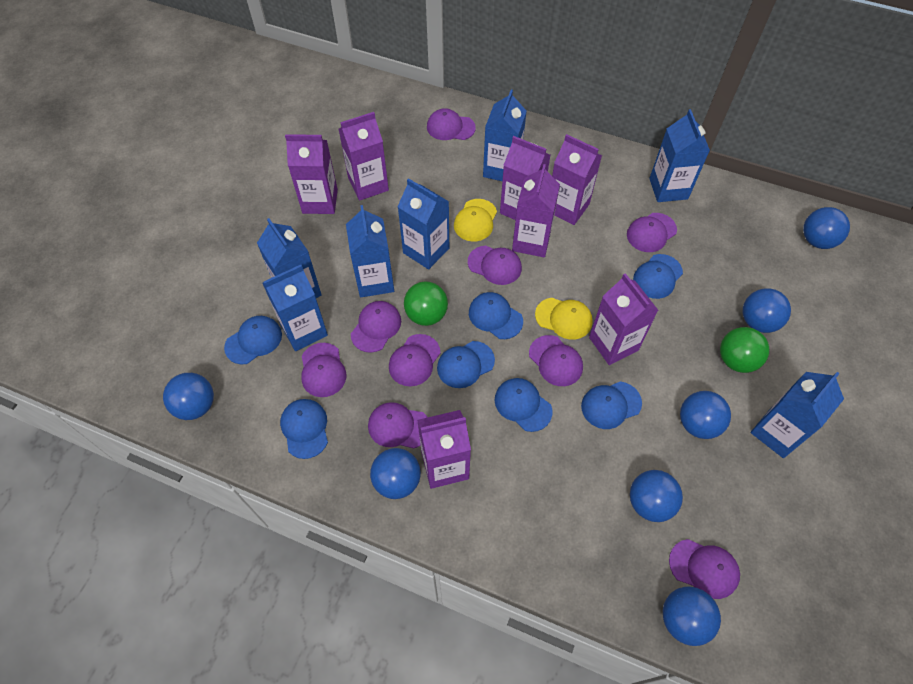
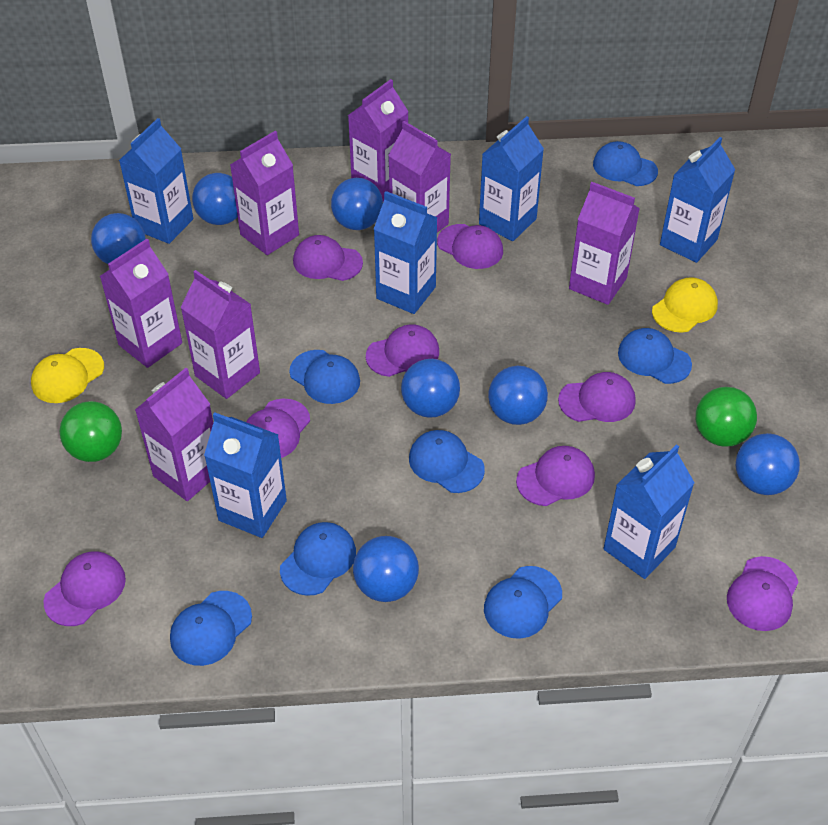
blue carton: [257,218,322,298] [263,265,328,351] [346,205,394,297] [397,178,449,269] [483,90,527,181] [649,109,710,202] [751,372,844,458] = 7 -> [119,118,193,244] [204,412,287,538] [374,191,438,314] [479,116,544,241] [603,444,695,579] [660,137,735,263] = 6
purple cap: [301,343,346,397] [351,301,401,353] [368,402,428,449] [389,334,440,386] [427,108,476,140] [468,245,522,285] [529,335,583,386] [627,213,677,252] [669,539,740,599] = 9 -> [43,551,126,626] [246,399,310,458] [293,235,363,281] [366,324,439,377] [437,224,503,269] [516,446,595,506] [558,372,636,422] [727,556,799,631] = 8

